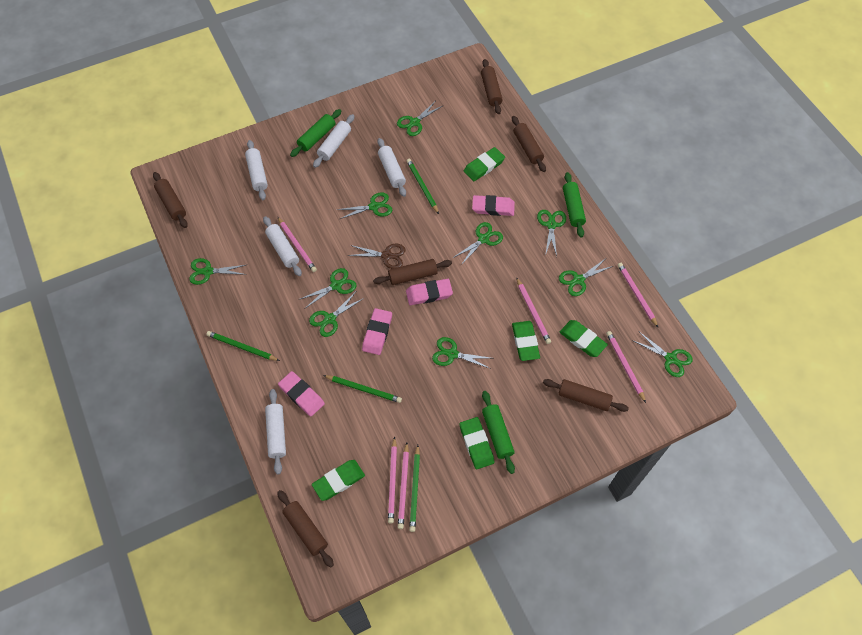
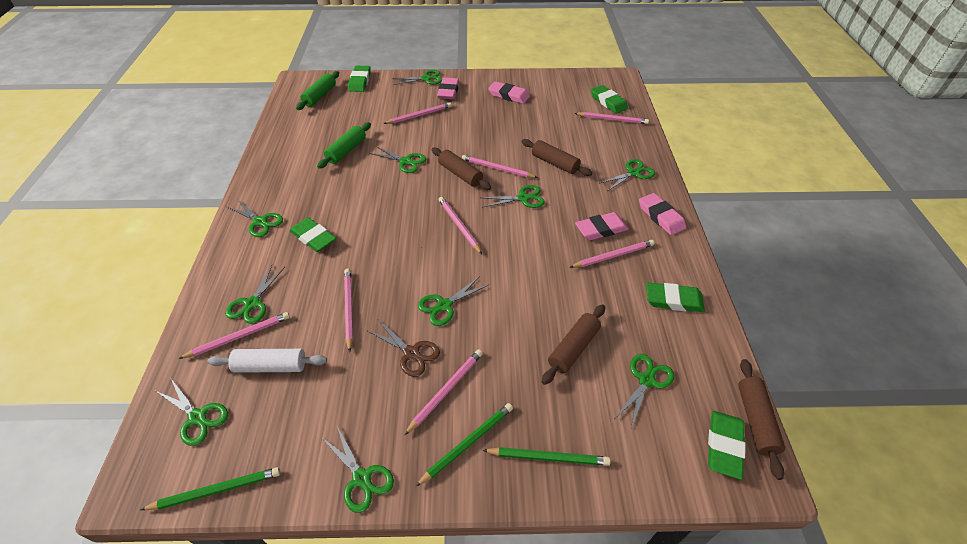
brown rolling pin: [153,172,188,228] [277,490,334,568] [373,259,452,285] [481,59,503,114] [512,116,546,172] [543,379,629,412] = 6 -> [432,147,491,190] [522,139,592,176] [542,304,605,385] [738,359,785,480] = 4
green pencil: [206,331,280,361] [323,375,402,403] [406,159,439,214] [409,445,420,532] = 4 -> [140,467,280,510] [415,403,513,487] [482,447,610,466] = 3
green rolling pin: [290,109,341,157] [482,391,515,474] [563,172,586,238] = 3 -> [296,71,339,110] [317,122,371,169] = 2
pink pencil: [278,217,317,272] [388,437,397,524] [398,443,409,529] [516,277,551,344] [606,331,646,403] [618,263,658,327] = 6 -> [178,312,290,359] [344,269,353,352] [384,102,452,124] [405,349,483,435] [439,197,482,254] [462,155,538,178] [569,240,654,268] [575,112,649,124] = 8
white rolling pin: [245,140,268,200] [263,216,302,276] [265,389,286,475] [313,114,354,168] [377,138,406,197] = 5 -> [208,349,327,373] = 1

